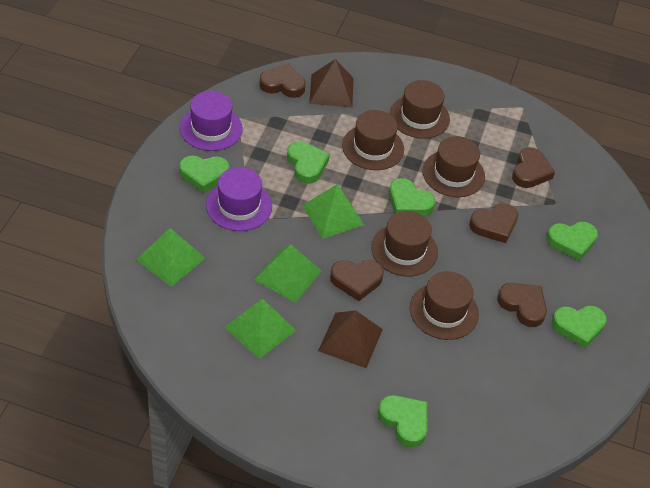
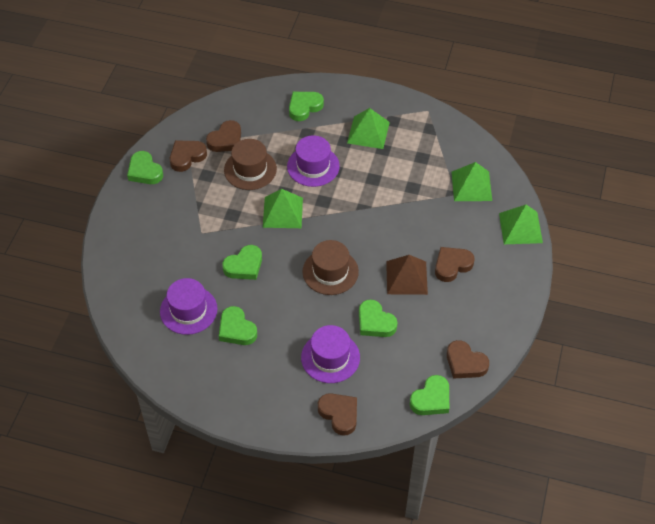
brown hat: [342,110,404,170] [371,211,438,276] [390,80,450,139] [410,271,479,340] [422,136,485,197] = 5 -> [224,139,277,190] [303,240,359,295] = 2
brown pyramid: [309,59,354,108] [318,310,383,368] = 2 -> [386,255,428,295] = 1
purple hat: [180,91,243,151] [206,167,272,231] = 2 -> [160,278,217,335] [287,135,340,187] [301,325,360,383] = 3

